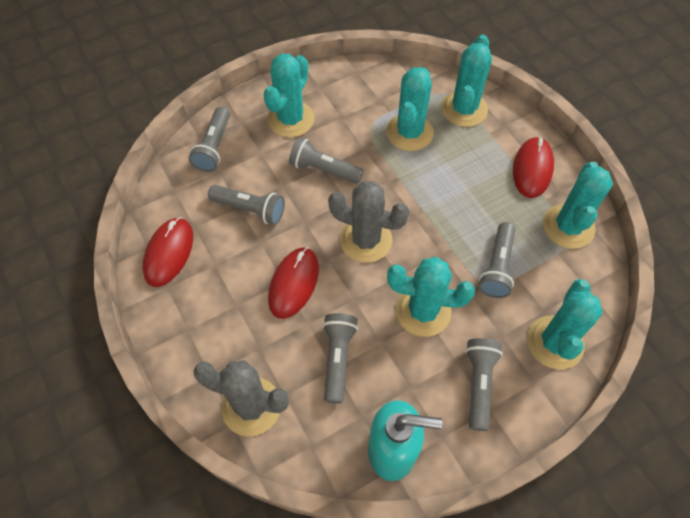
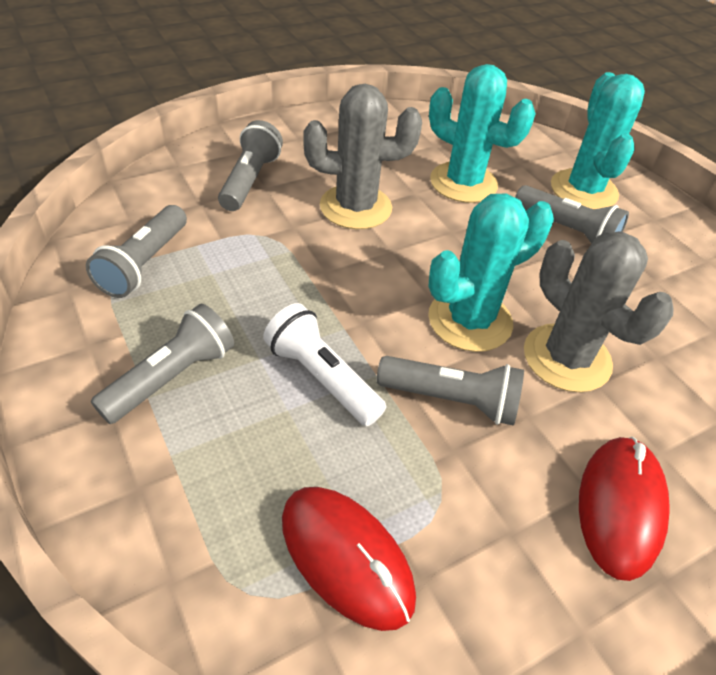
grey flashlight: [189,107,230,172] [208,185,285,225] [289,137,364,184] [323,313,358,404] [465,338,503,431] [479,222,516,298] = 6 -> [86,205,187,298] [91,304,234,424] [218,120,283,211] [376,356,524,426] [515,185,629,244] = 5
red mouse: [143,217,193,287] [268,247,319,319] [513,137,554,198] = 3 -> [282,487,416,631] [579,437,670,581] = 2
turquoise cactus: [264,53,314,137] [386,67,434,151] [387,257,475,337] [441,35,492,127] [527,279,603,369] [543,162,613,249] = 6 -> [428,193,554,352] [429,64,535,203] [551,72,645,209] = 3
turquoise soap dispenser: [368,400,443,481] = 1 -> none = 0
white flashlight: none = 0 -> [263,303,386,426] = 1

